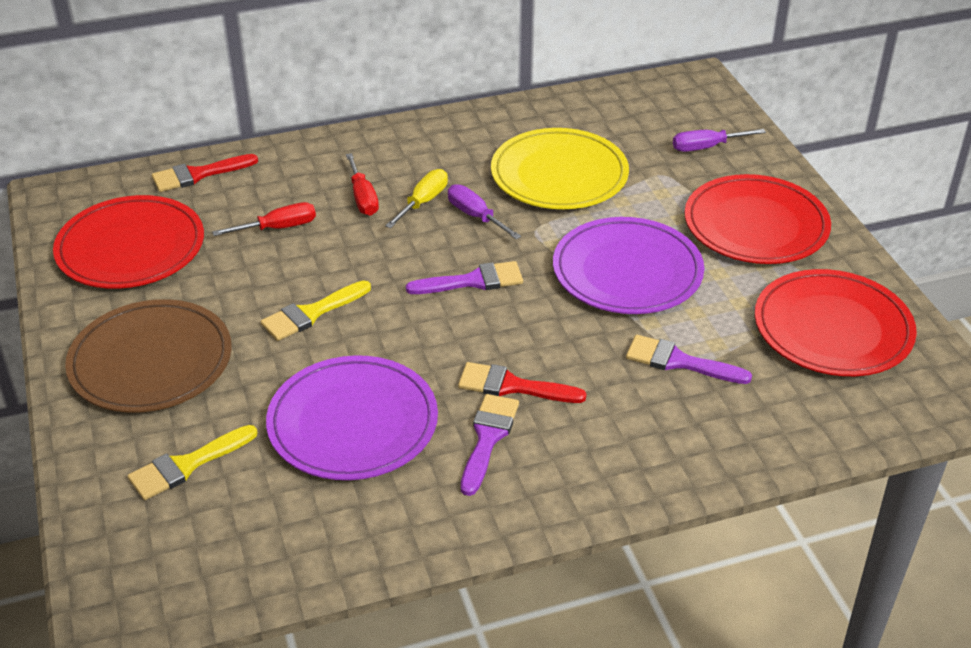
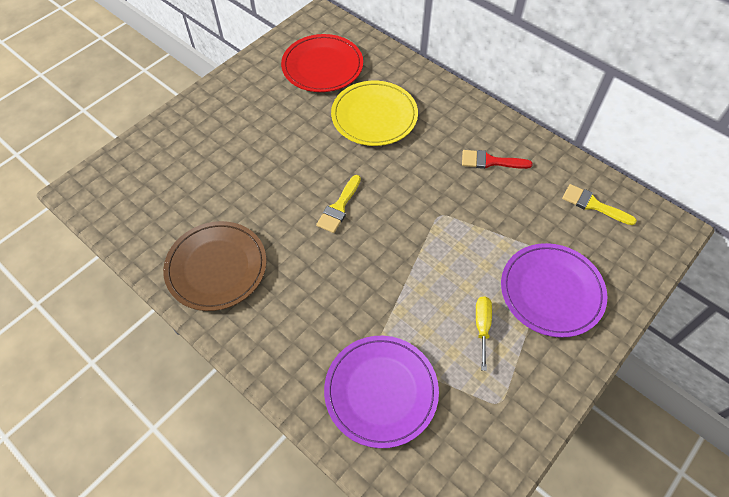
purple brush: [406,261,523,294] [461,394,519,496] [626,335,752,384] = 3 -> none = 0
purple screwdriver: [448,184,521,239] [673,129,766,152] = 2 -> none = 0
red brush: [152,154,258,192] [458,362,587,403] = 2 -> [462,150,533,169] = 1
red plate: [53,195,204,289] [685,174,831,264] [755,269,917,376] = 3 -> [281,34,363,92] = 1
red screwdriver: [212,202,316,236] [346,153,379,216] = 2 -> none = 0

